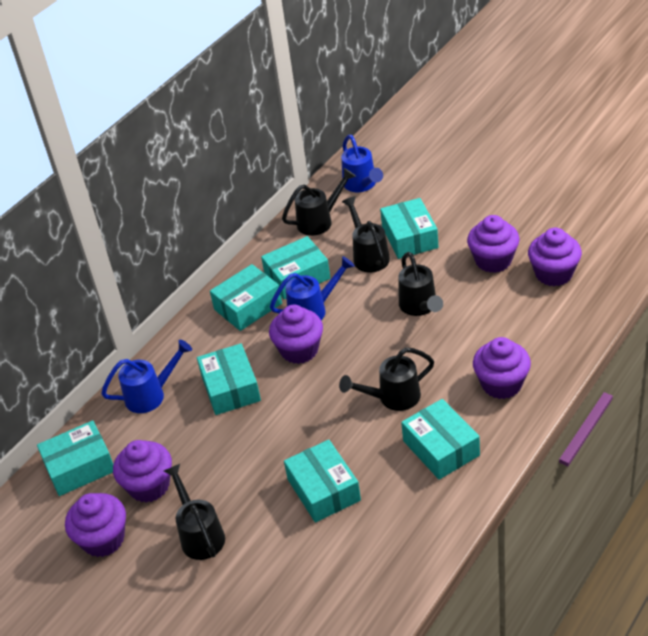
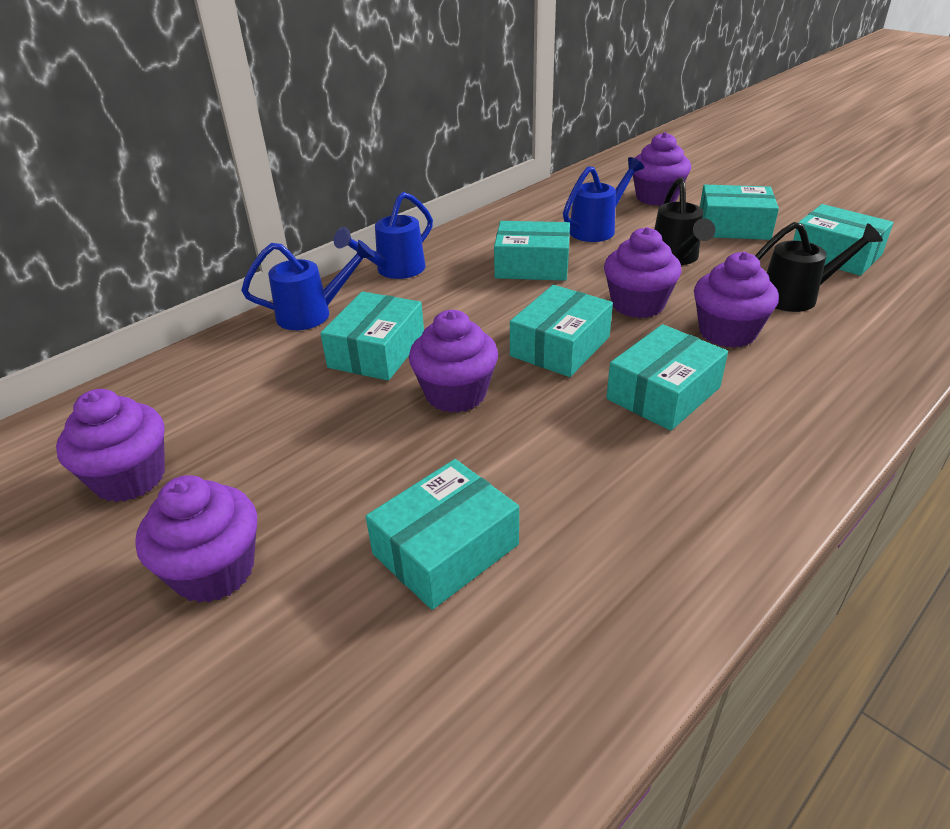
black watering can: [164,464,225,560] [282,168,356,236] [339,348,434,411] [342,196,390,273] [399,252,443,316] = 5 -> [654,177,715,265] [755,222,883,312] = 2

